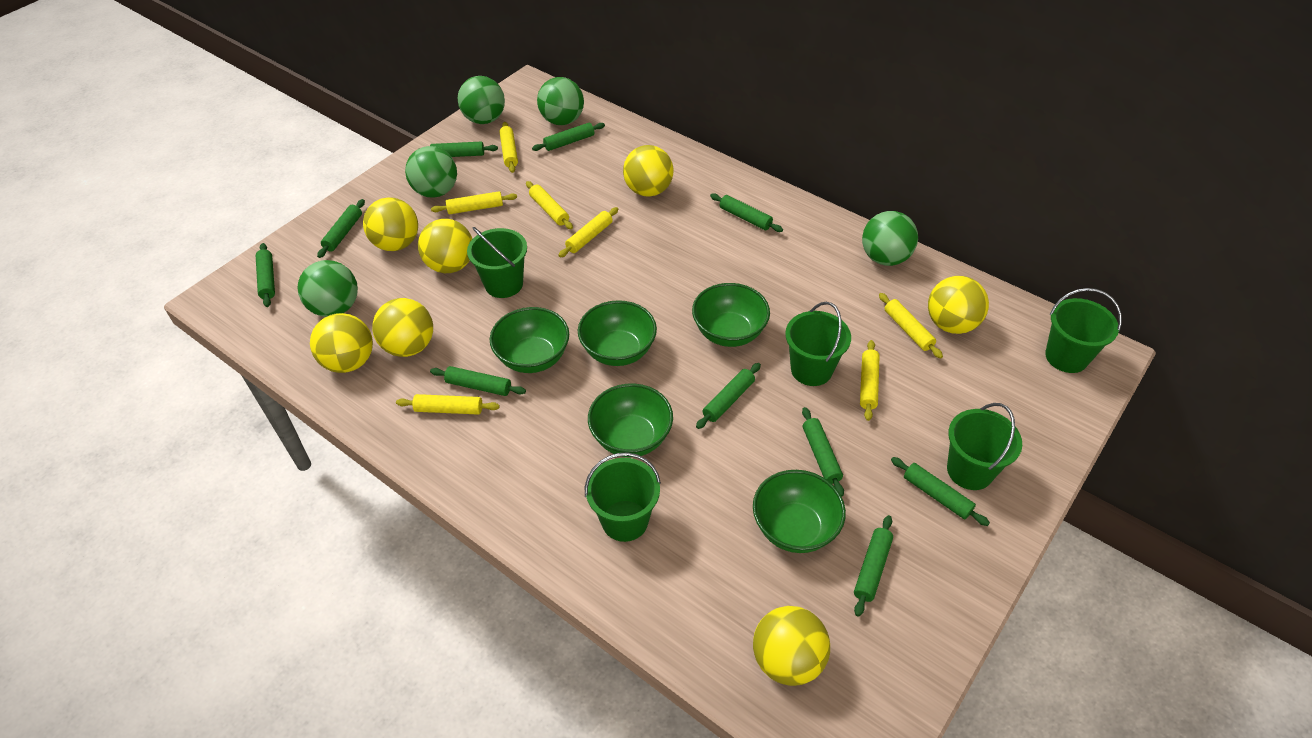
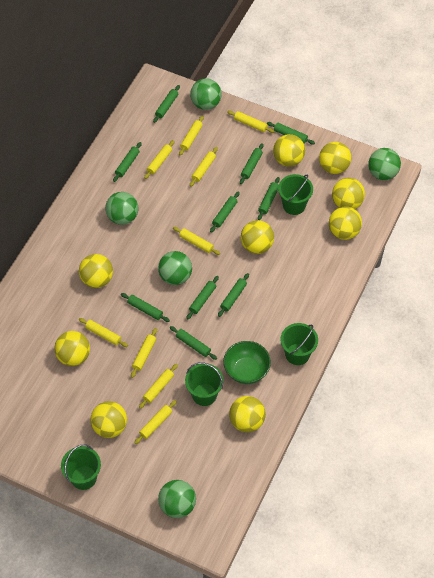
green bowl: [490,307,569,373] [578,300,657,366] [588,383,673,457] [692,283,770,347] [753,470,846,553] = 5 -> [223,341,271,384] = 1
green bucket: [467,227,527,298] [585,453,661,542] [785,302,851,386] [947,403,1022,490] [1045,288,1122,373] = 5 -> [61,444,101,490] [185,362,224,406] [278,174,313,215] [281,323,318,365] = 4
yellow ball: [310,313,373,373] [363,197,418,251] [372,298,433,357] [418,219,472,273] [623,145,673,196] [753,606,830,686] [928,276,989,334] = 7 -> [54,331,90,366] [79,254,113,288] [91,401,127,438] [229,396,266,432] [241,220,274,254] [273,134,305,167] [319,142,351,174] [329,206,362,240] [332,178,365,209] = 9
yellow rolling pin: [396,394,500,415] [431,191,517,214] [499,122,518,173] [526,181,573,229] [558,207,618,257] [860,340,880,421] [879,293,943,359] = 7 -> [79,318,128,347] [131,328,157,378] [134,400,177,444] [139,364,178,409] [144,140,174,179] [173,227,220,255] [179,116,204,156] [190,147,218,187] [227,110,275,133] = 9

